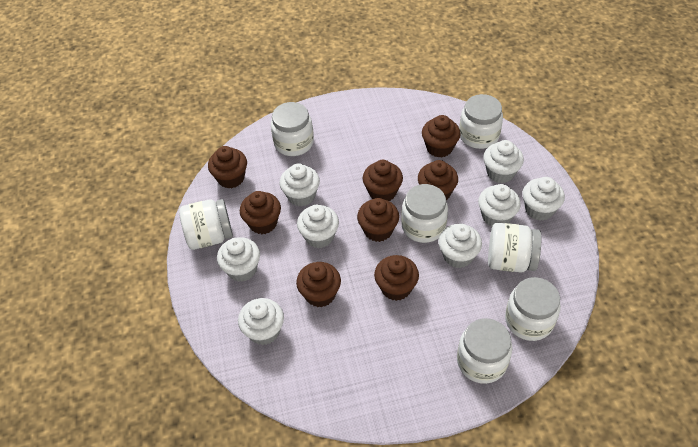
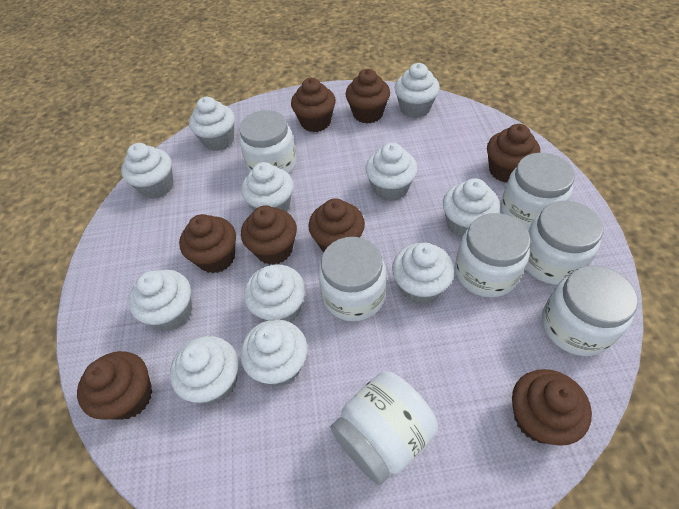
white cupcake: [217,237,260,282] [238,298,284,345] [280,163,320,207] [297,204,339,248] [438,224,482,268] [478,184,521,227] [483,140,524,183] [522,177,565,221] = 8 -> [121,143,174,198] [129,269,192,331] [170,336,238,404] [189,97,235,151] [240,319,307,386] [241,162,293,212] [244,265,306,322] [365,143,418,201] [392,243,454,305] [394,63,440,118] [443,178,500,238] = 11

